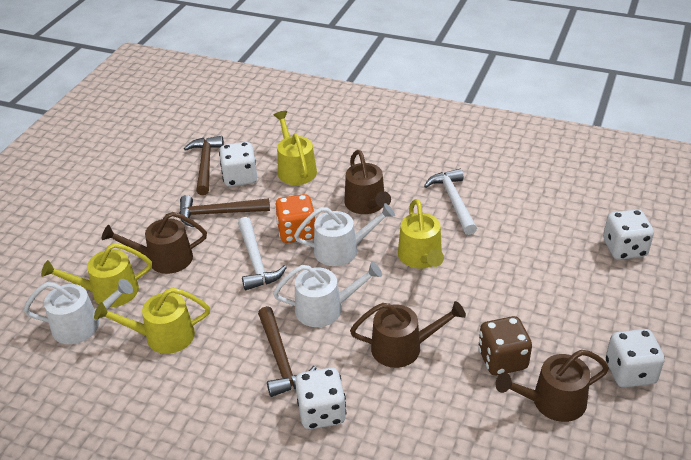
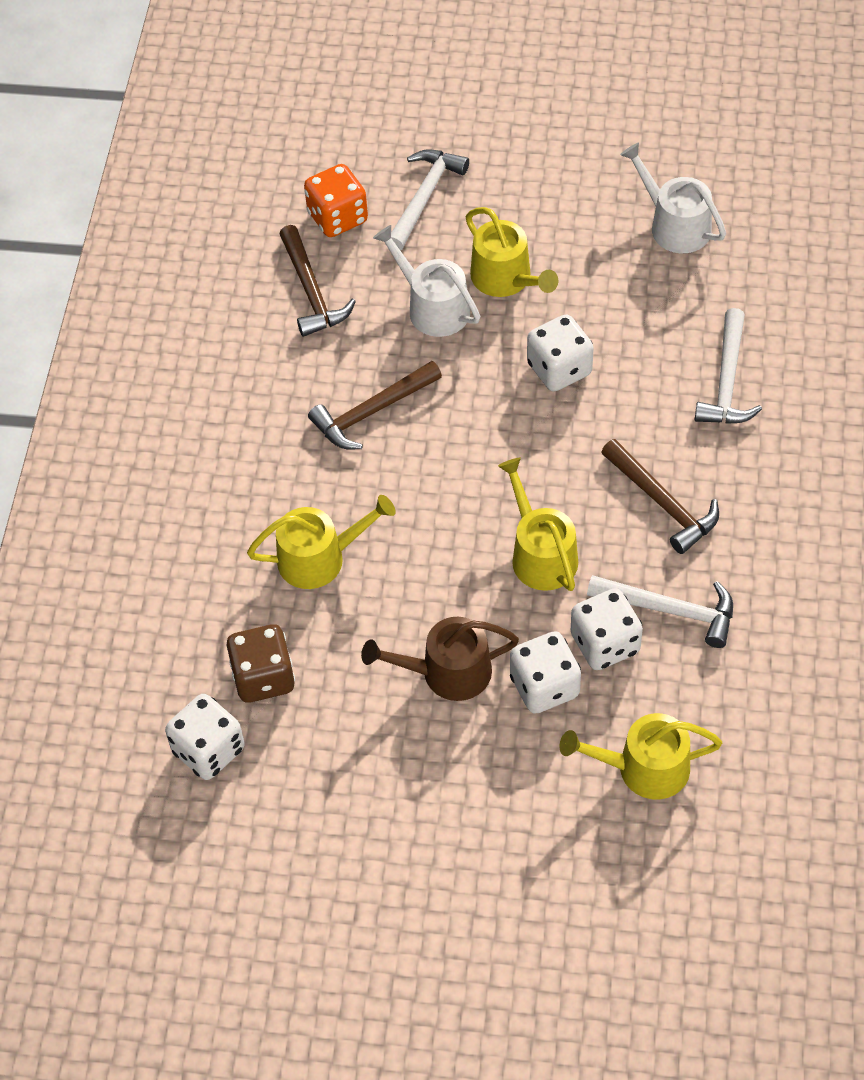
brown watering can: [101,212,207,274] [344,150,391,214] [350,301,466,368] [495,350,609,422] = 4 -> [361,617,519,701] = 1
white hammer: [238,217,287,290] [424,169,477,235] = 2 -> [391,149,469,250] [587,575,733,648] [695,308,762,424] = 3
white watering can: [24,279,133,344] [273,262,382,327] [294,203,395,266] = 3 -> [373,225,480,337] [620,142,726,253] = 2

